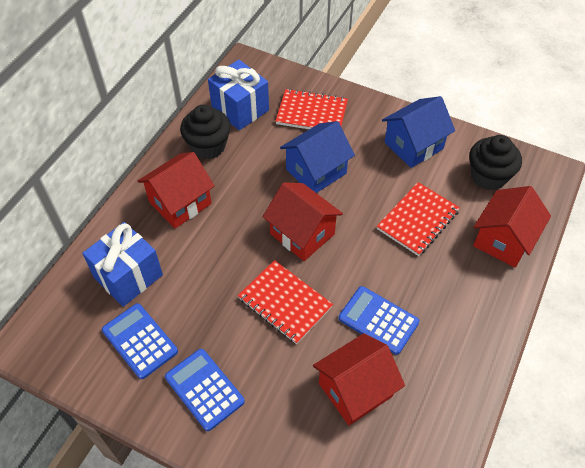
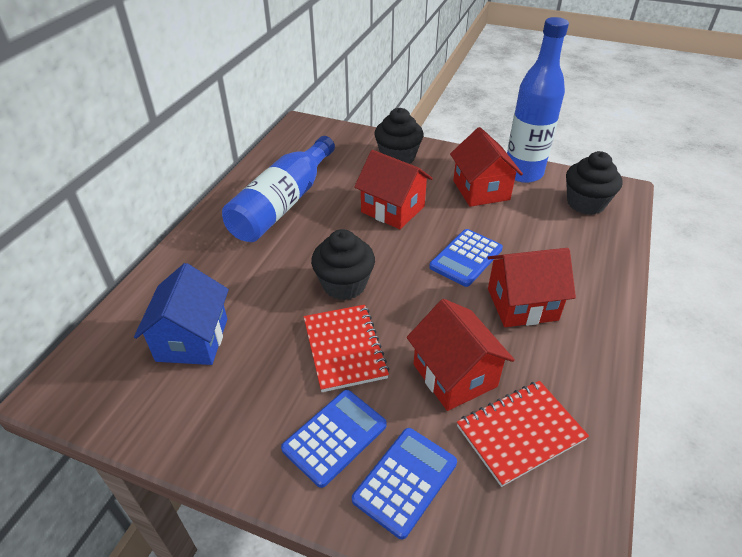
black cupcake: [180,104,231,159] [469,135,522,190] = 2 -> [311,229,375,300] [374,108,423,164] [566,151,623,215] = 3
blue bottle: none = 0 -> [222,136,335,242] [507,17,569,183] = 2
blue gift: [82,222,163,307] [208,60,269,130] = 2 -> none = 0
blue house: [280,121,355,193] [382,96,455,168] = 2 -> [134,263,229,365] = 1
red notebook: [238,260,333,344] [275,89,348,129] [377,182,460,256] = 3 -> [304,305,389,392] [457,381,589,487] = 2

